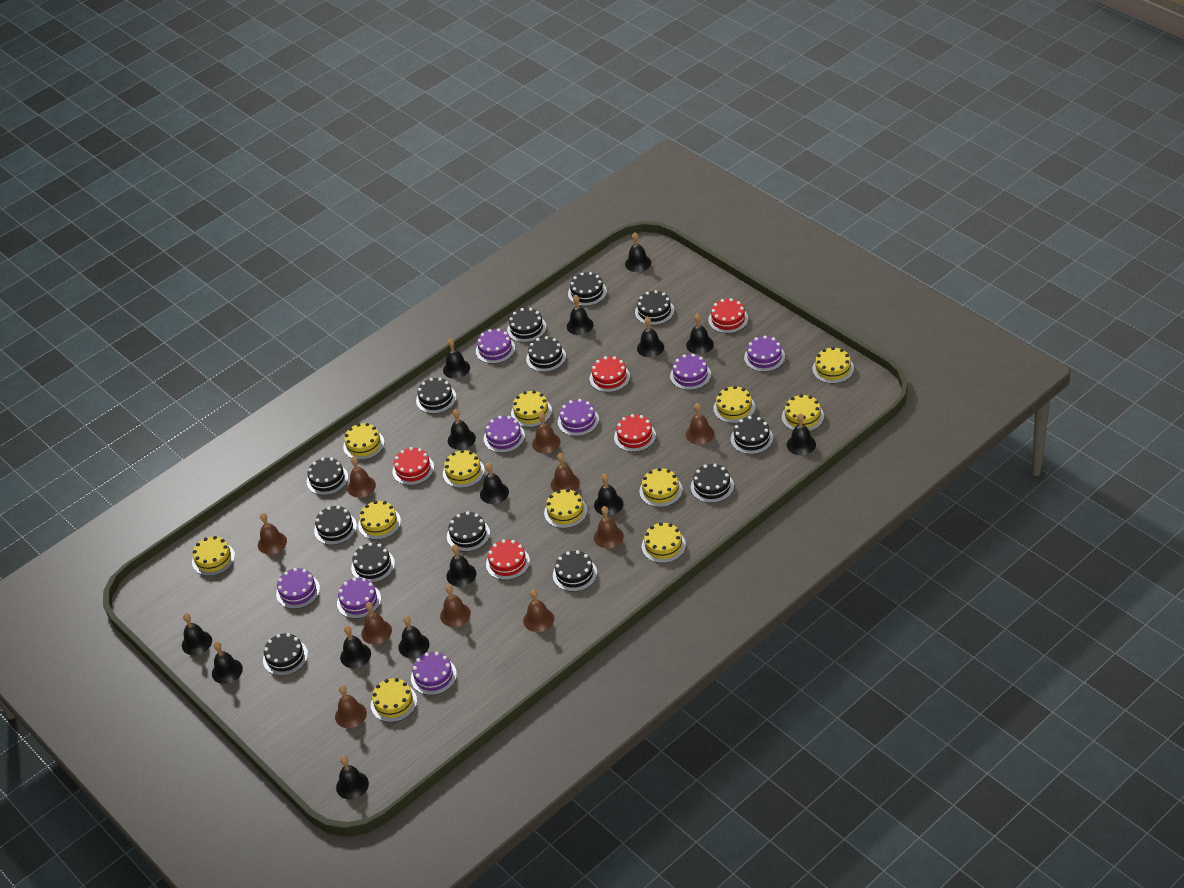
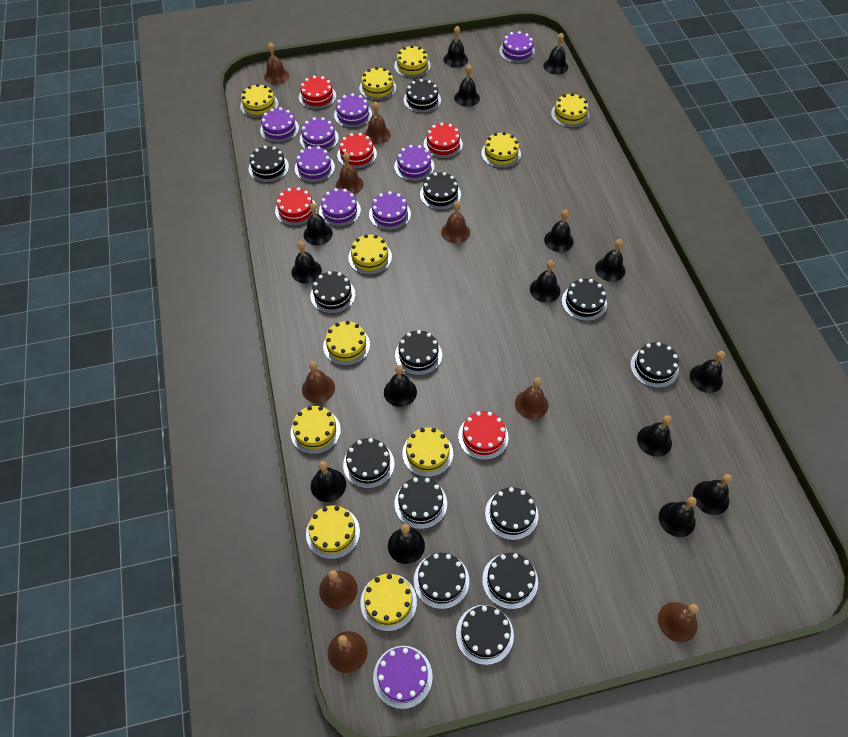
brown bell: [258,513,287,554] [335,685,367,728] [347,456,376,498] [361,602,392,644] [440,584,471,627] [523,589,554,632] [532,412,561,453] [551,453,580,492] [594,506,624,548] [686,403,714,445] = 10 -> [264,43,289,85] [302,361,335,403] [319,570,358,609] [328,631,368,673] [336,152,364,194] [364,102,391,144] [441,201,470,244] [515,377,548,419] [658,602,699,642] = 9
purple cake: [276,568,320,609] [337,578,381,619] [411,652,457,695] [476,329,515,364] [484,416,525,453] [558,399,599,436] [670,354,711,390] [744,336,785,372] = 8 -> [260,107,299,143] [295,146,335,183] [300,117,339,151] [319,188,361,227] [334,93,372,128] [369,191,411,230] [373,646,433,709] [394,145,434,181] [499,31,535,63] = 9
yellow cake: [192,536,235,576] [343,423,384,460] [358,501,401,540] [371,678,417,722] [443,450,485,488] [511,390,552,427] [544,489,587,528] [639,468,683,507] [642,522,686,563] [713,386,755,423] [782,394,824,431] [812,347,854,384] = 12 -> [240,84,278,118] [290,406,341,454] [306,505,360,559] [323,321,370,366] [348,234,392,275] [359,67,396,101] [360,574,417,631] [394,45,431,78] [402,427,453,477] [481,132,521,168] [551,93,589,128] = 11

